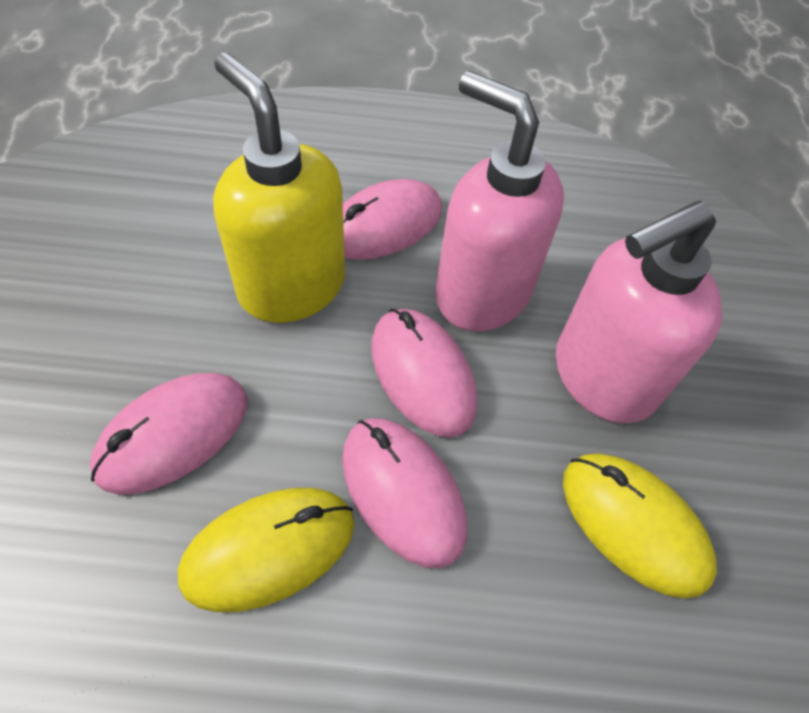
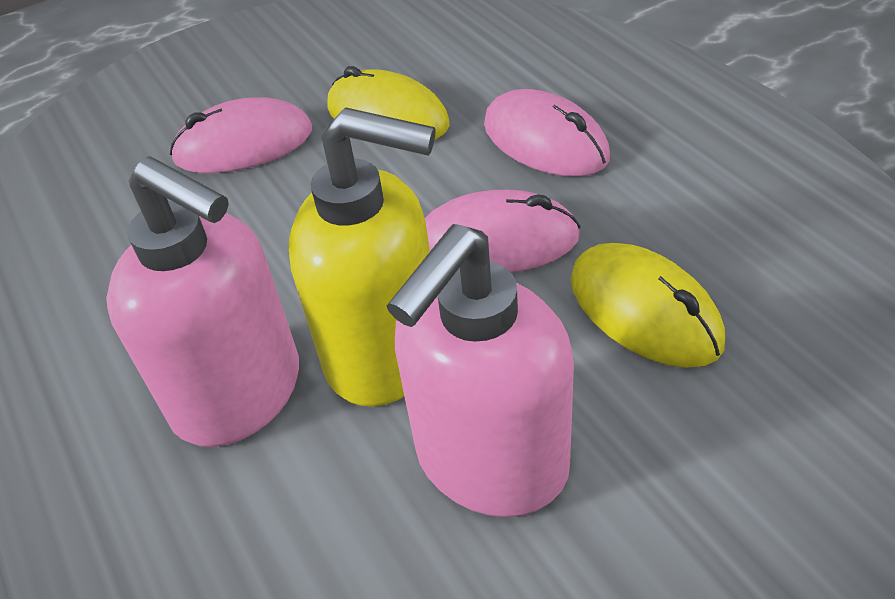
pink mouse: [90,373,247,495] [342,418,467,568] [343,179,442,260] [371,309,477,438] = 4 -> [170,98,312,173] [425,190,580,273] [484,89,610,177] = 3

